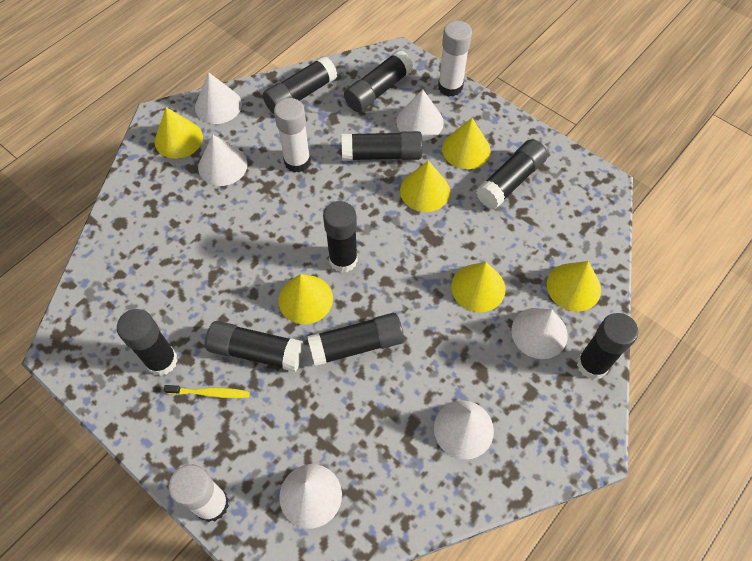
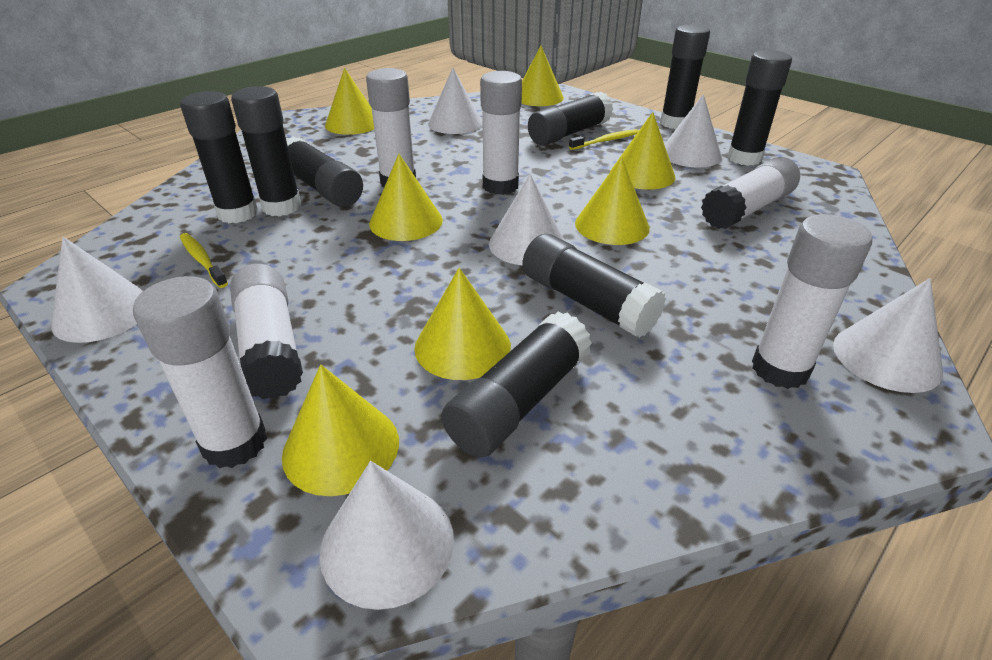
black glue stick: [117,309,178,376] [205,321,304,372] [263,56,337,114] [307,313,404,366] [323,201,358,273] [341,131,423,161] [344,50,413,112] [476,139,548,209] [577,313,638,380] = 9 -> [180,91,258,223] [231,86,302,216] [286,136,363,207] [441,311,592,458] [522,234,666,338] [528,92,613,146] [660,25,710,129] [727,50,792,166] = 8
white glue stick: [168,465,229,522] [274,98,311,173] [438,21,472,97] = 3 -> [133,276,267,468] [230,264,303,399] [366,68,416,187] [480,71,522,195] [701,157,800,229] [752,214,872,389] = 6
yellow cone: [155,107,203,159] [279,274,333,324] [400,161,450,212] [442,118,491,169] [451,262,505,312] [547,261,601,311] = 6 -> [282,365,399,496] [325,68,374,135] [369,154,443,241] [414,268,511,380] [522,46,564,106] [575,157,650,245] [610,112,675,190] = 7
yellow toothbrush: [164,385,250,398] = 1 -> [180,233,228,288] [569,129,639,150] = 2

